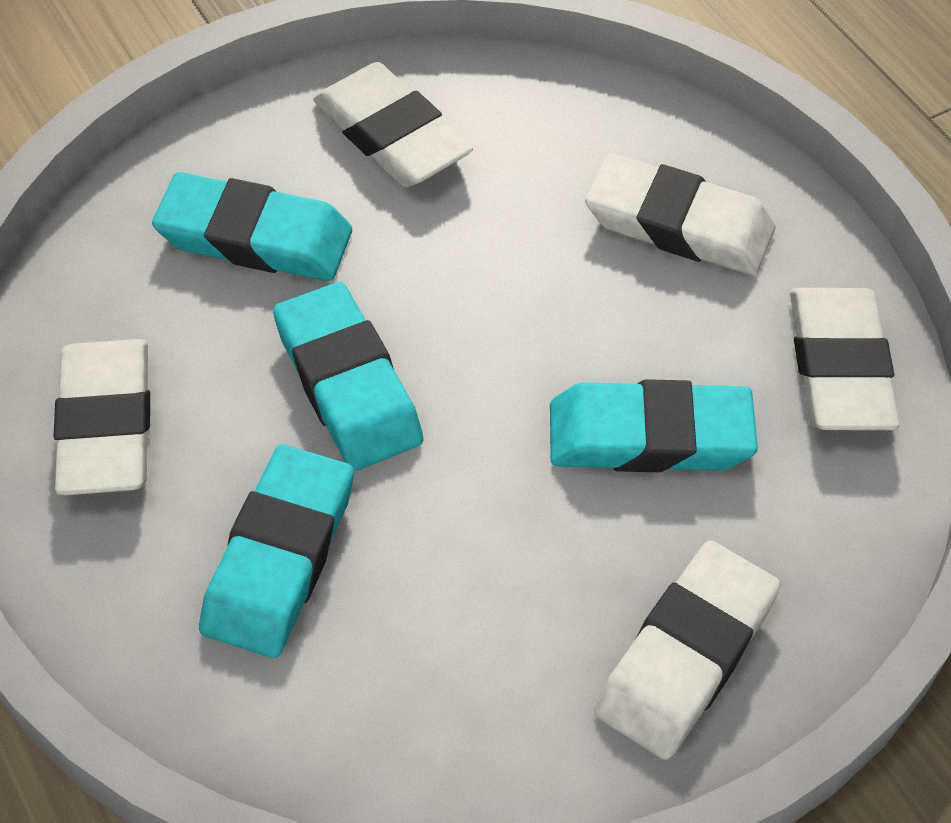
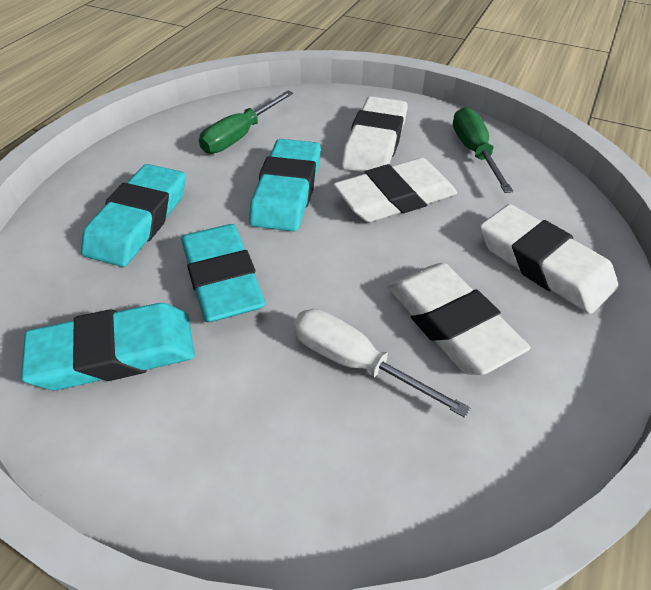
green screwdriver: none = 0 -> [199,91,293,154] [453,107,513,193] = 2
white eraser: [54,339,150,496] [313,62,473,187] [585,153,776,276] [594,541,781,760] [790,288,900,430] = 5 -> [333,158,457,222] [341,96,408,173] [388,263,530,375] [480,204,618,314] = 4
white screwdriver: none = 0 -> [294,309,470,418] = 1

